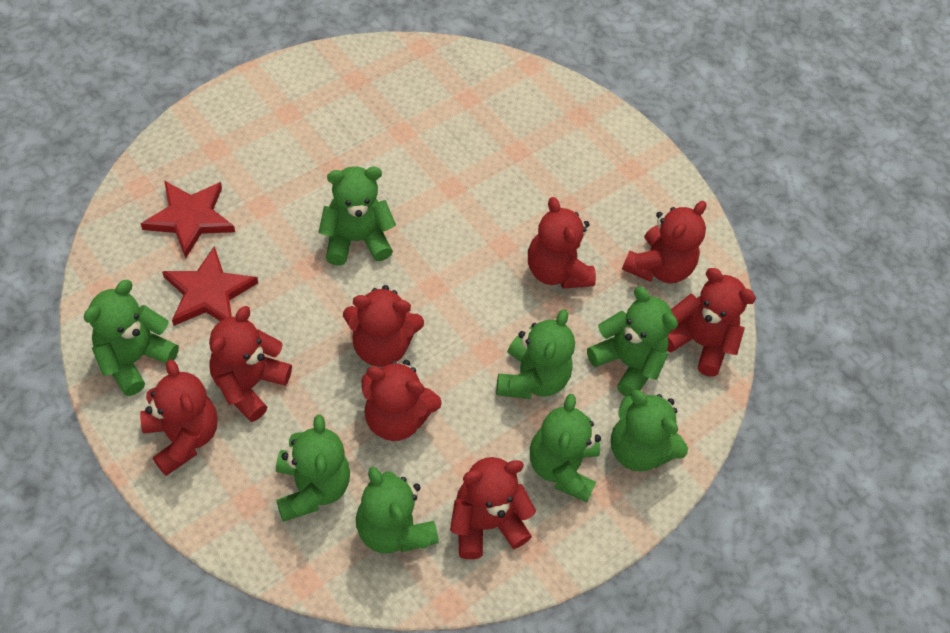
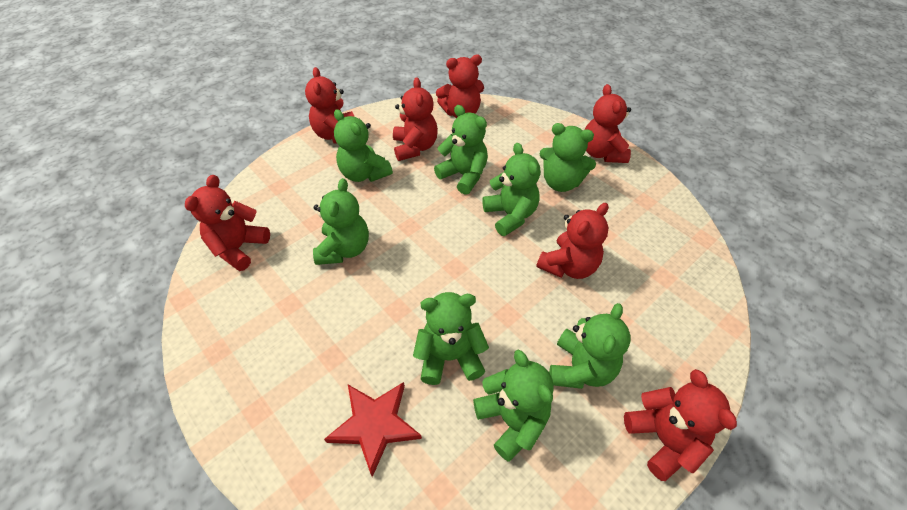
red star: [140,180,235,258] [162,246,258,326] = 2 -> [324,382,422,477] = 1
red teddy bear: [140,359,218,476] [209,306,292,422] [343,285,424,367] [361,360,442,441] [450,457,536,559] [528,197,596,289] [622,201,707,283] [667,268,756,377] = 8 -> [185,175,270,271] [305,67,354,143] [393,77,438,161] [436,55,484,118] [536,203,609,279] [585,84,631,163] [624,369,737,481] = 7

